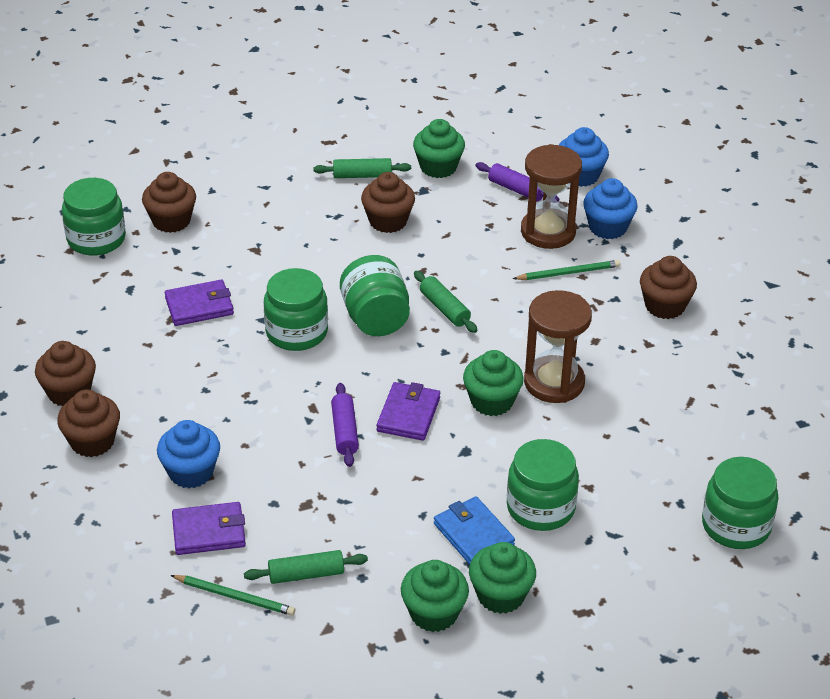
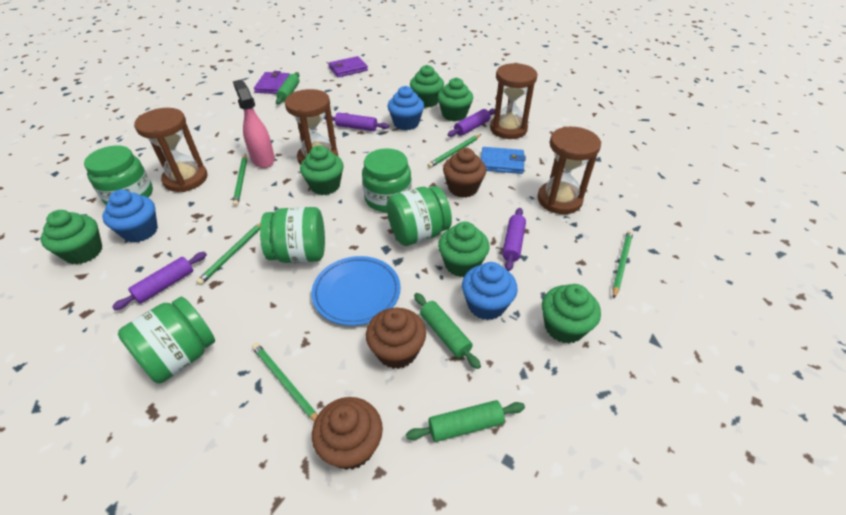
blue plate: none = 0 -> [311,256,401,326] = 1
brown cupcake: [35,341,96,406] [57,390,120,457] [142,172,196,233] [361,172,415,233] [640,256,697,319] = 5 -> [312,397,383,470] [366,308,426,369] [443,148,486,198] = 3
brown hourglass: [521,144,582,249] [524,290,592,403] = 2 -> [134,108,208,192] [285,89,338,165] [490,63,537,139] [538,127,601,214] = 4
green cupcake: [401,560,469,632] [413,119,465,178] [463,350,524,416] [469,542,536,614] = 4 -> [41,210,102,265] [300,145,344,195] [410,65,444,107] [438,78,473,121] [438,222,490,277] [542,284,601,344] = 6
green pencil: [170,575,295,616] [513,260,620,280] = 2 -> [196,223,260,285] [233,154,247,206] [252,343,318,422] [427,134,481,168] [612,230,633,298] = 5
pink spray bottle: none = 0 -> [233,80,275,168] = 1
purple rolling pin: [331,383,359,467] [476,162,559,202] = 2 -> [112,252,207,310] [324,113,389,131] [447,109,495,137] [502,208,526,271] = 4
purple wallet: [165,280,234,326] [172,502,246,555] [377,382,440,441] = 3 -> [254,71,290,94] [328,56,368,77] = 2

